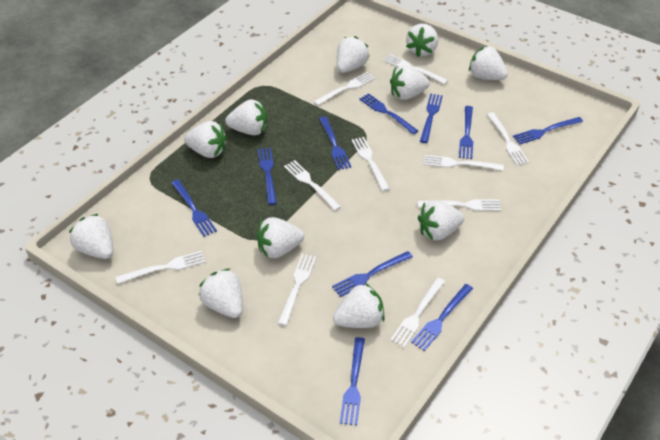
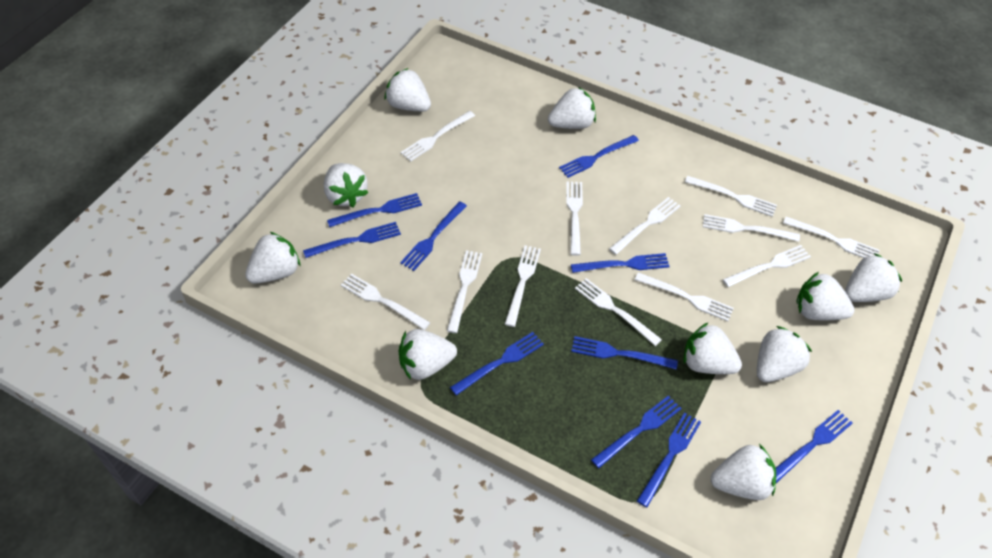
white fork: [115,251,206,284] [278,254,316,326] [284,160,341,211] [313,72,375,106] [351,137,390,191] [383,54,448,84] [390,277,445,348] [417,199,501,211] [423,155,504,171] [487,112,529,165] = 10 -> [341,273,430,330] [401,111,475,162] [447,250,482,333] [505,245,541,327] [566,181,583,256] [575,278,662,346] [609,197,681,255] [635,272,734,321] [685,176,777,217] [703,214,800,242] [723,245,811,287] [783,217,880,258] = 12
white strawberry: [69,214,113,259] [184,121,227,158] [199,268,243,318] [225,99,267,135] [257,217,304,258] [333,283,385,328] [337,36,370,73] [390,65,430,100] [406,24,438,57] [418,200,464,240] [469,46,508,80] = 11 -> [245,232,301,284] [324,163,369,207] [385,68,431,112] [399,329,457,380] [548,87,596,129] [683,323,742,374] [711,444,776,500] [757,326,812,382] [796,272,854,320] [845,253,902,302] = 10

